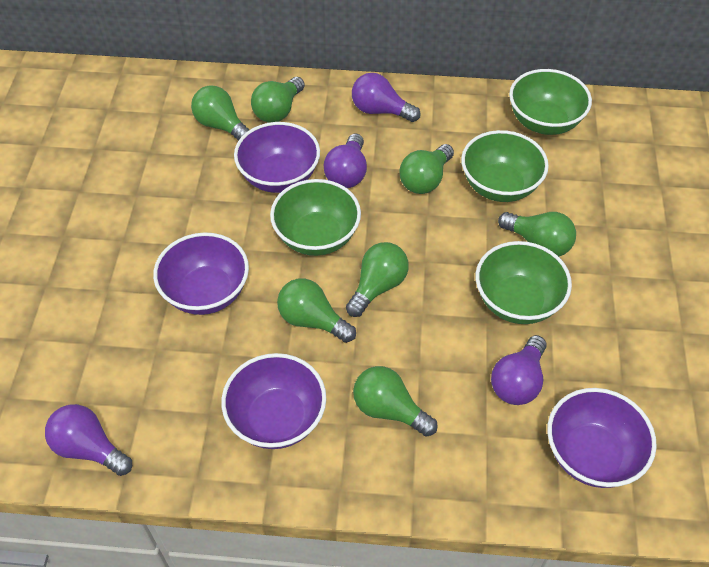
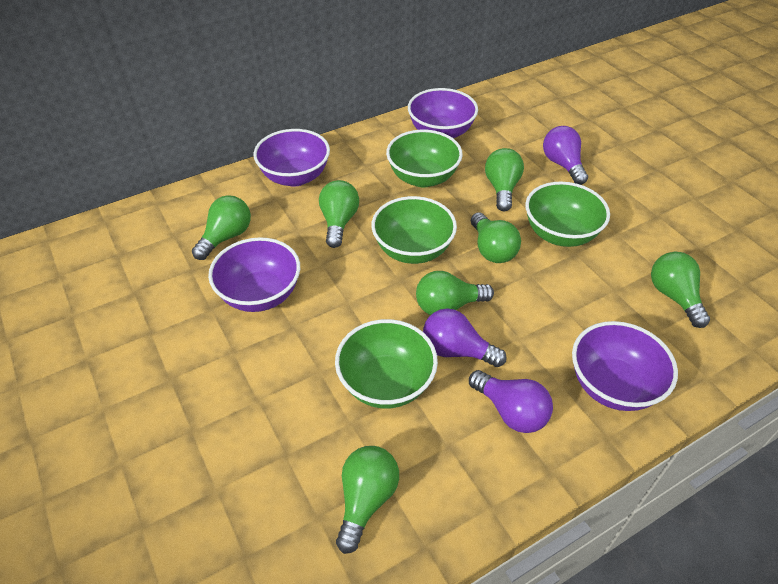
purple light bulb: [45,404,132,476] [324,134,367,188] [352,73,421,122] [491,335,547,405] = 4 -> [423,308,507,367] [469,370,553,433] [543,126,588,185] = 3

